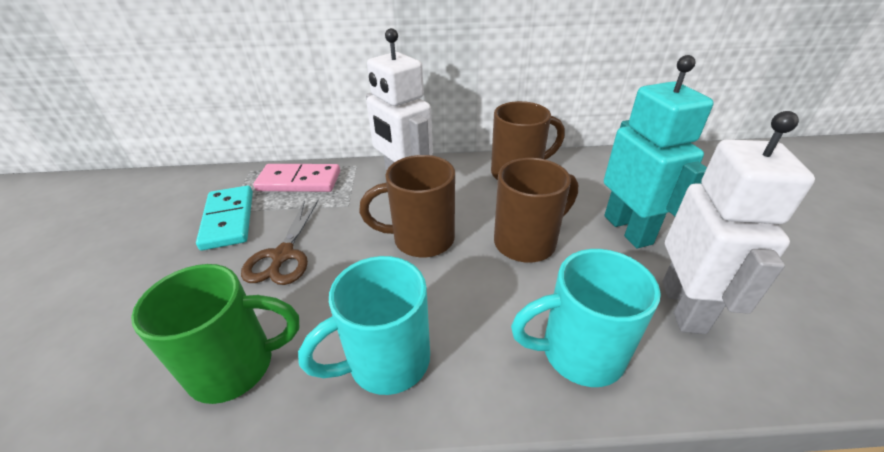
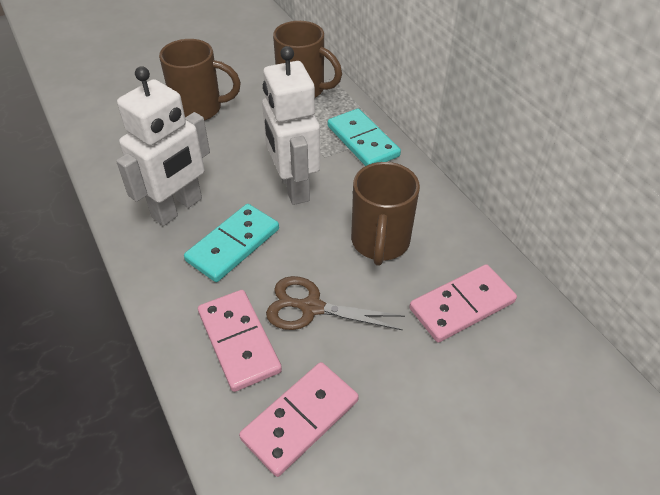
green mug: [131,264,299,404] = 1 -> none = 0
pink domino: [253,164,340,192] = 1 -> [198,290,282,392] [239,362,359,477] [409,264,517,343] = 3
turquoise domino: [196,185,253,250] = 1 -> [184,204,279,282] [328,109,401,166] = 2
turquoise mug: [298,256,430,395] [511,249,661,387] = 2 -> none = 0
turquoise robot: [604,55,714,248] = 1 -> none = 0

